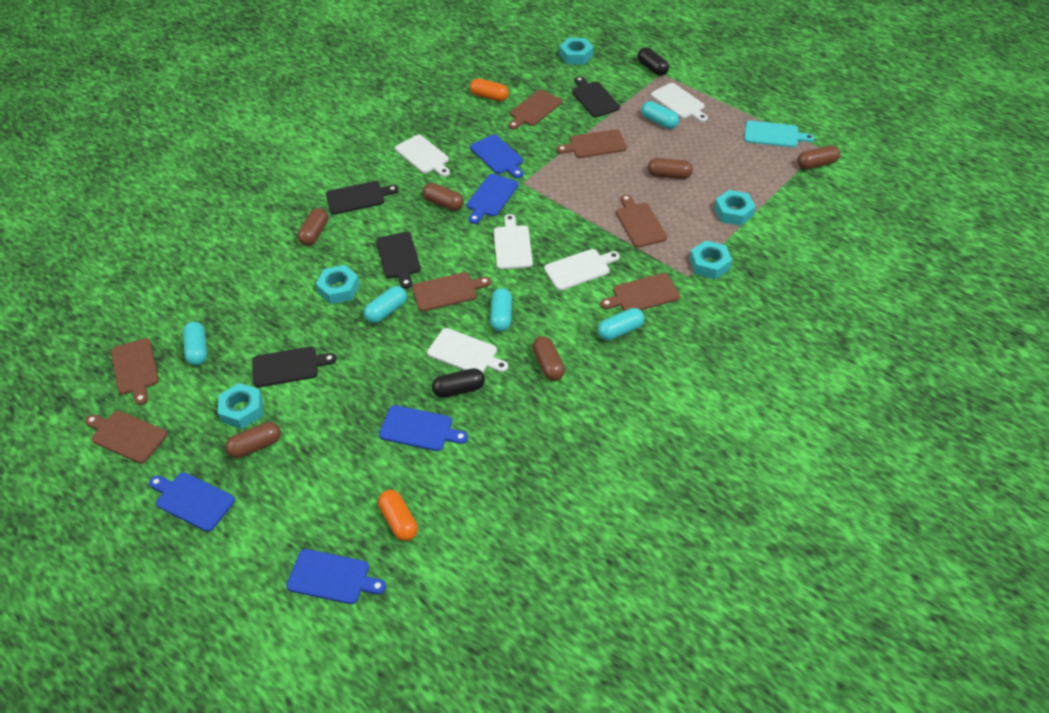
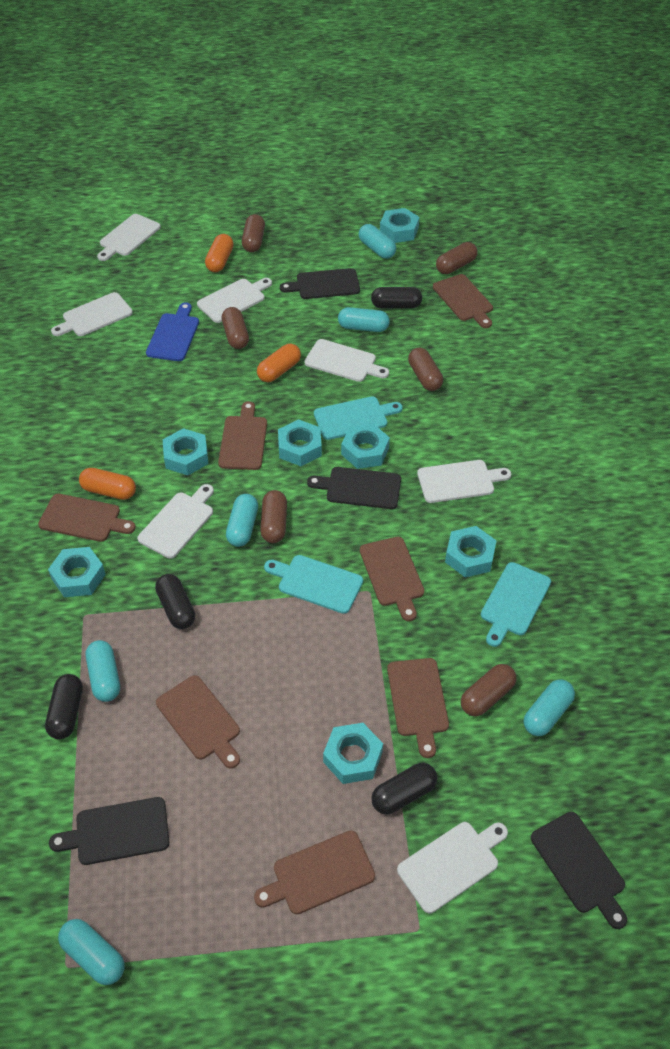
black capsule: [432,368,485,398] [638,47,669,76] = 2 -> [45,674,83,739] [155,574,195,629] [371,287,422,308] [371,763,437,814] = 4
blue cutting board: [149,472,235,532] [286,549,386,604] [379,405,468,451] [467,174,519,224] [470,134,523,178] = 5 -> [146,302,199,361] = 1
orange capsule: [378,490,418,541] [470,78,509,101] = 2 -> [79,468,136,500] [205,234,234,272] [257,344,301,382] = 3
turquoise capsule: [183,322,207,365] [364,286,407,323] [490,288,512,332] [597,308,644,340] [641,101,679,129] = 5 -> [58,919,125,985] [86,640,120,702] [226,494,258,547] [338,307,390,332] [358,224,396,259] [524,679,575,736] = 6
turquoise cutting board: [744,121,815,147] = 1 -> [264,555,363,614] [314,396,403,440] [481,562,551,647] = 3
turquoise nut: [218,383,263,429] [316,265,360,304] [559,38,593,65] [690,240,732,279] [714,190,756,226] = 5 -> [48,547,106,597] [163,428,209,475] [278,419,322,466] [323,723,383,784] [341,424,390,469] [380,208,419,243] [445,526,497,578] = 7
white cutting board: [395,135,450,177] [427,328,508,373] [494,214,533,269] [544,249,620,290] [651,83,708,122] = 5 -> [51,292,133,336] [97,214,161,261] [137,484,214,558] [197,278,272,323] [304,339,389,382] [397,822,508,913] [417,460,511,503] = 7

